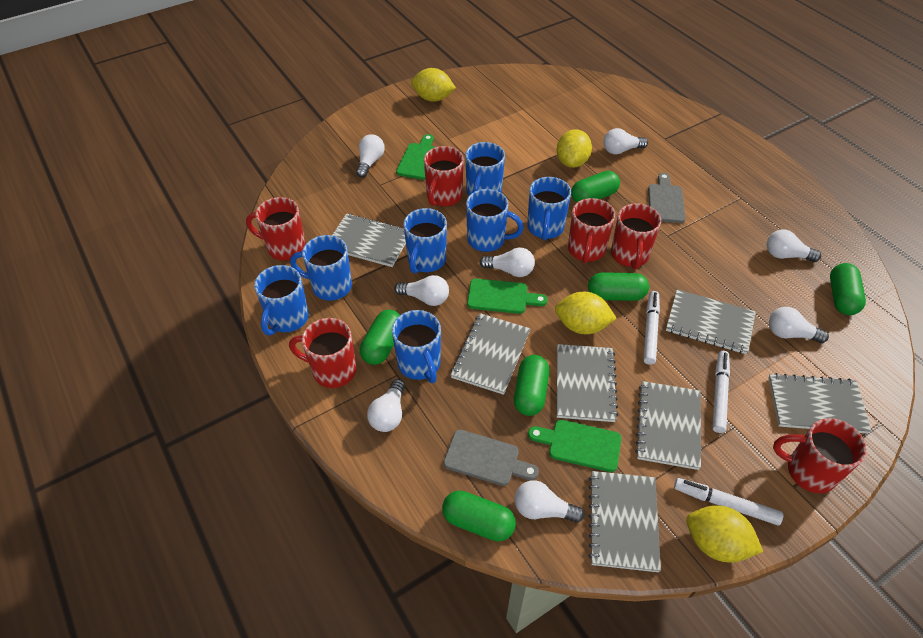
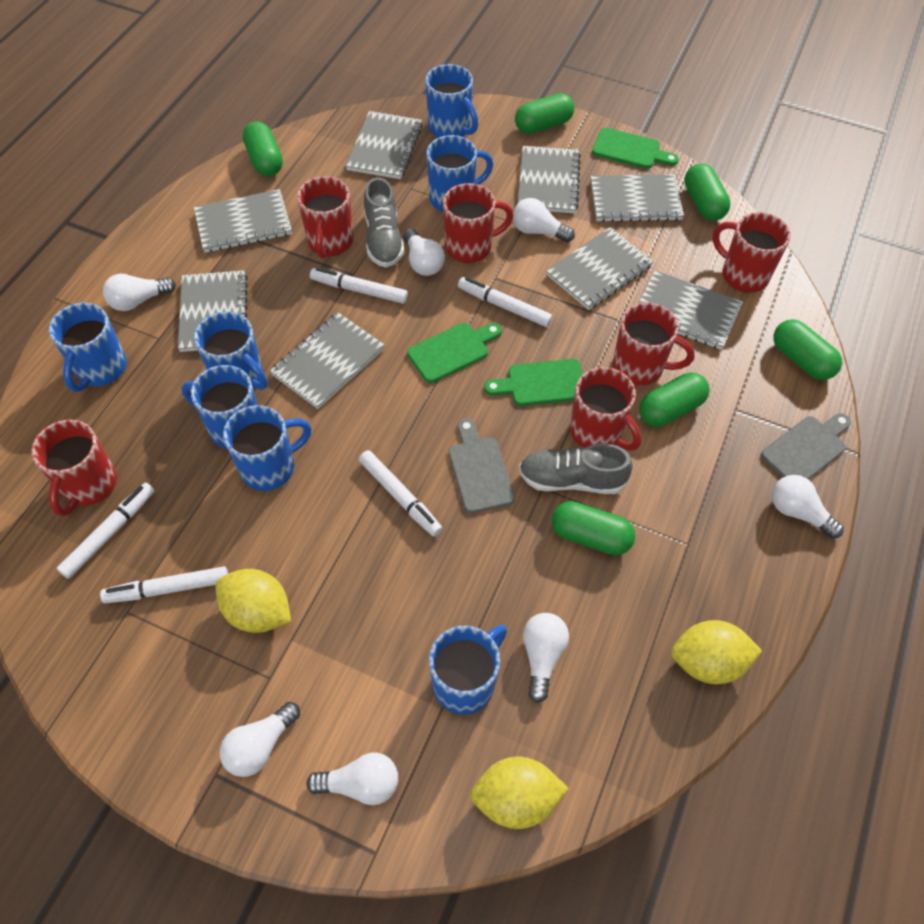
grey notebook: [332,214,406,267] [451,313,531,395] [557,344,618,422] [589,471,661,572] [635,381,701,470] [666,289,756,354] [769,373,871,434] = 7 -> [178,270,248,352] [194,189,292,253] [270,312,385,409] [346,111,423,179] [518,146,581,214] [546,227,654,310] [591,174,684,222] [638,270,743,350] = 8
grey shoe: none = 0 -> [364,177,404,268] [519,443,633,494] = 2
white light bulb: [356,134,385,178] [367,379,405,432] [394,275,449,306] [480,248,535,277] [515,480,584,523] [603,128,648,155] [766,230,821,262] [769,307,829,343] = 8 -> [103,274,176,311] [220,702,300,777] [306,752,399,805] [403,228,445,276] [513,198,575,242] [523,613,569,703] [772,475,844,539] = 7
white marker: [643,291,660,365] [674,478,783,526] [712,351,730,433] = 3 -> [57,482,155,579] [100,566,228,603] [310,267,408,304] [359,450,443,537] [458,277,553,327] = 5
yellow lemon: [411,68,456,102] [555,292,617,334] [557,129,592,168] [686,505,763,563] = 4 -> [215,569,291,633] [470,757,569,829] [671,620,762,684] = 3

